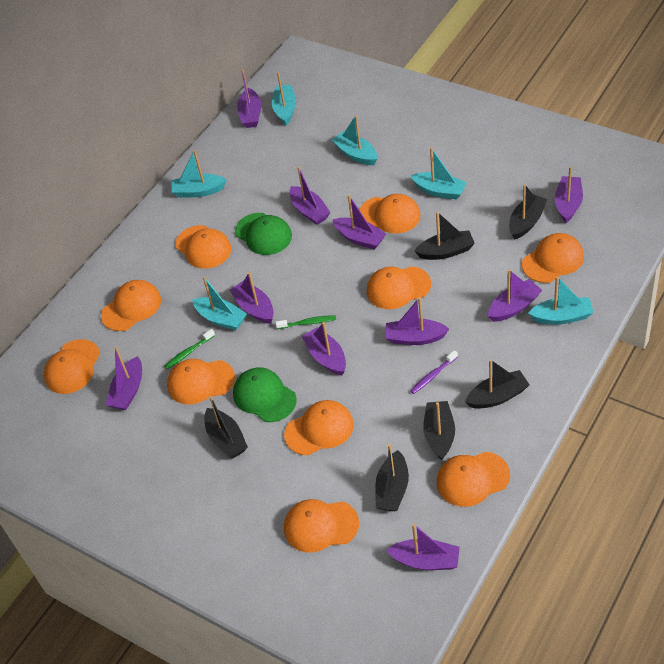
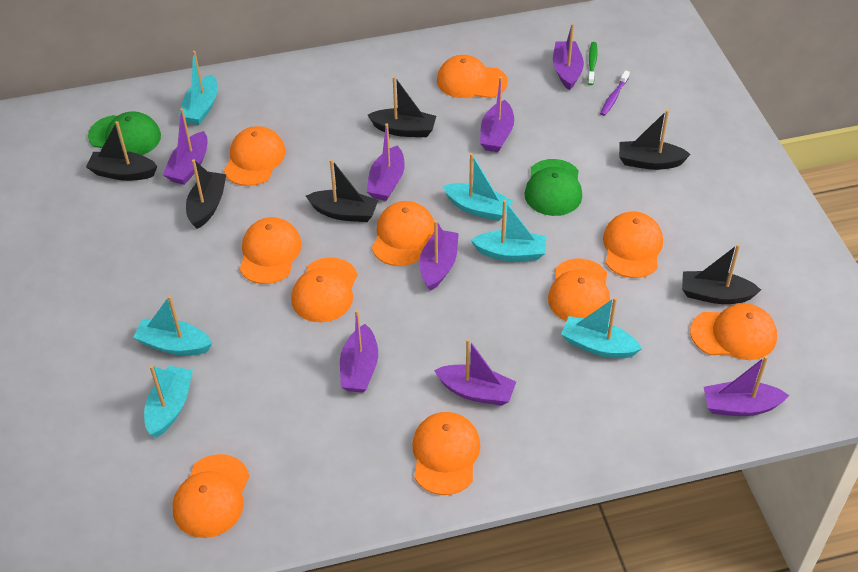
green toothbrush: [164,329,215,369] [276,315,336,329] = 2 -> [588,42,597,85] = 1
purple boat: [106,347,142,410] [230,272,274,324] [237,69,261,128] [289,166,330,225] [302,322,346,375] [333,195,387,250] [386,297,449,345] [386,524,460,570] [488,269,542,322] [555,166,583,223] = 10 -> [163,108,207,185] [340,310,378,392] [367,123,405,201] [419,220,459,291] [434,339,516,406] [480,76,514,152] [553,23,584,90] [704,356,789,416] = 8

